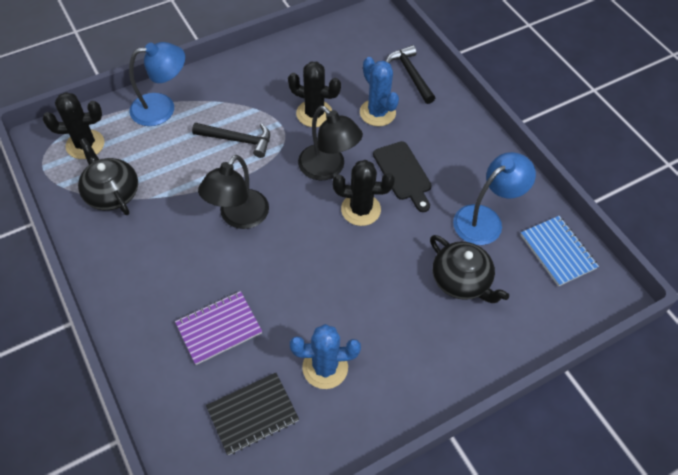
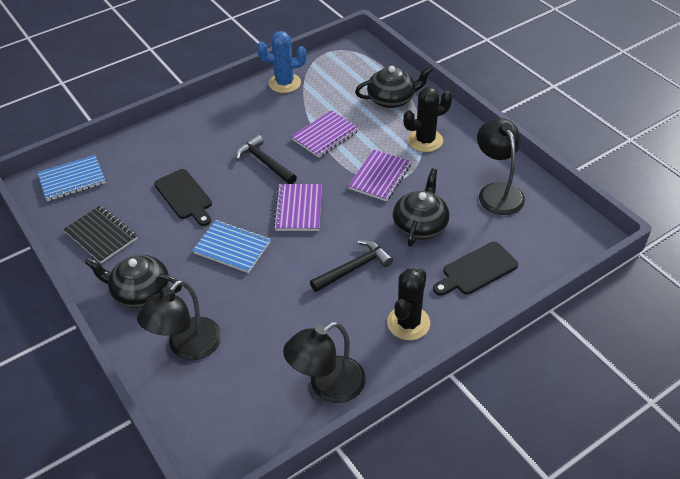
black cactus: [43,92,104,159] [288,62,341,127] [333,160,395,226] = 3 -> [387,268,430,340] [403,87,452,152] = 2
black cutting board: [373,141,432,212] = 1 -> [154,169,212,226] [433,242,518,296] = 2
black lamp: [198,155,269,229] [298,106,363,180] = 2 -> [137,280,222,360] [283,322,366,403] [477,118,525,215] = 3
black teapot: [78,138,138,215] [430,235,509,303] = 2 -> [85,255,182,308] [355,66,433,108] [393,169,450,247] = 3
blue cactus: [290,324,361,389] [360,57,399,126] = 2 -> [257,31,307,93] = 1
blue lamp: [129,42,185,126] [453,152,536,245] = 2 -> none = 0
blue notebook: [520,216,599,286] = 1 -> [38,155,106,201] [192,220,271,273] = 2
purple notebook: [175,291,262,365] = 1 -> [273,184,322,231] [291,110,359,158] [348,149,411,201] = 3

